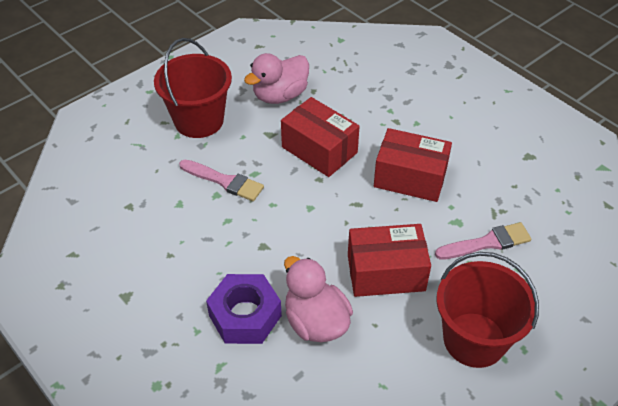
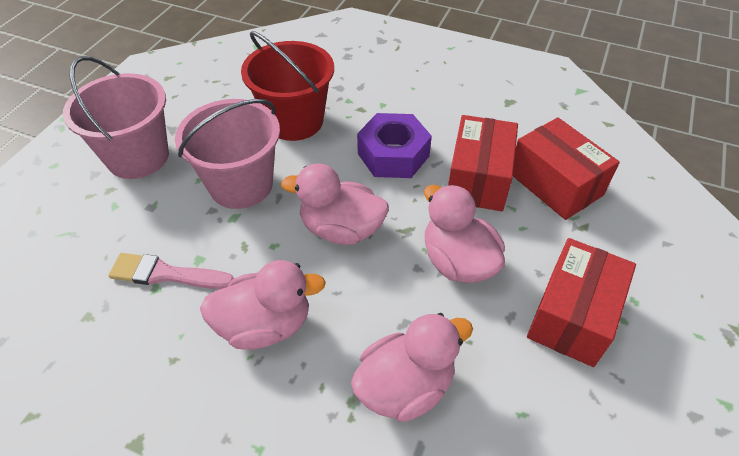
pink brush: [179,160,264,201] [435,222,531,260] = 2 -> [109,253,234,289] = 1
pink bucket: none = 0 -> [63,56,169,179] [175,99,280,209] = 2
pink duck: [244,53,309,104] [284,256,353,342] = 2 -> [200,260,326,350] [281,163,389,245] [351,313,473,422] [424,185,505,283] = 4
red bucket: [154,38,232,138] [437,252,539,368] = 2 -> [241,31,334,141] = 1

